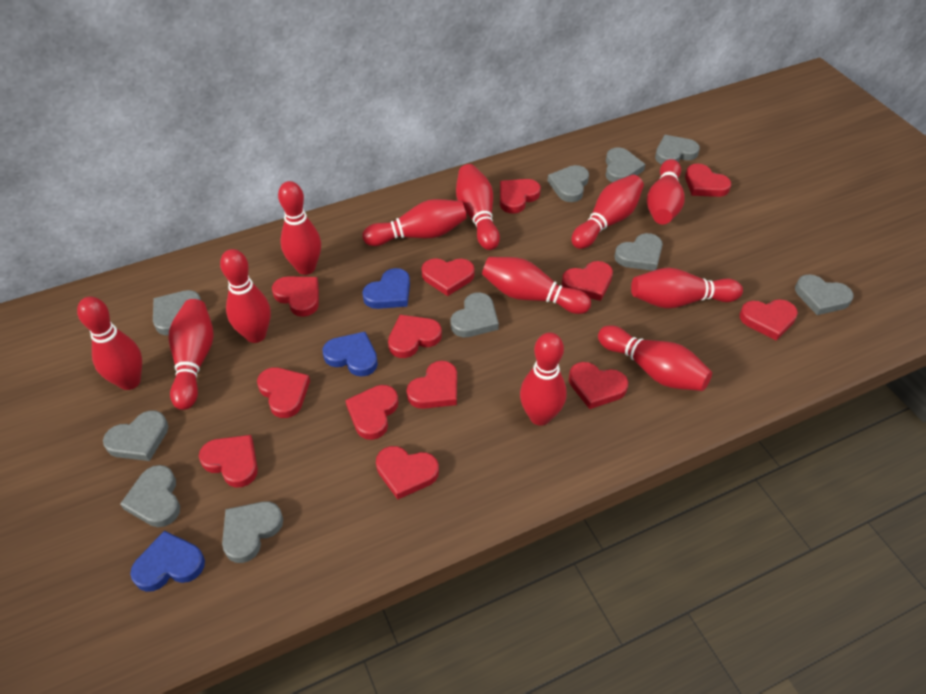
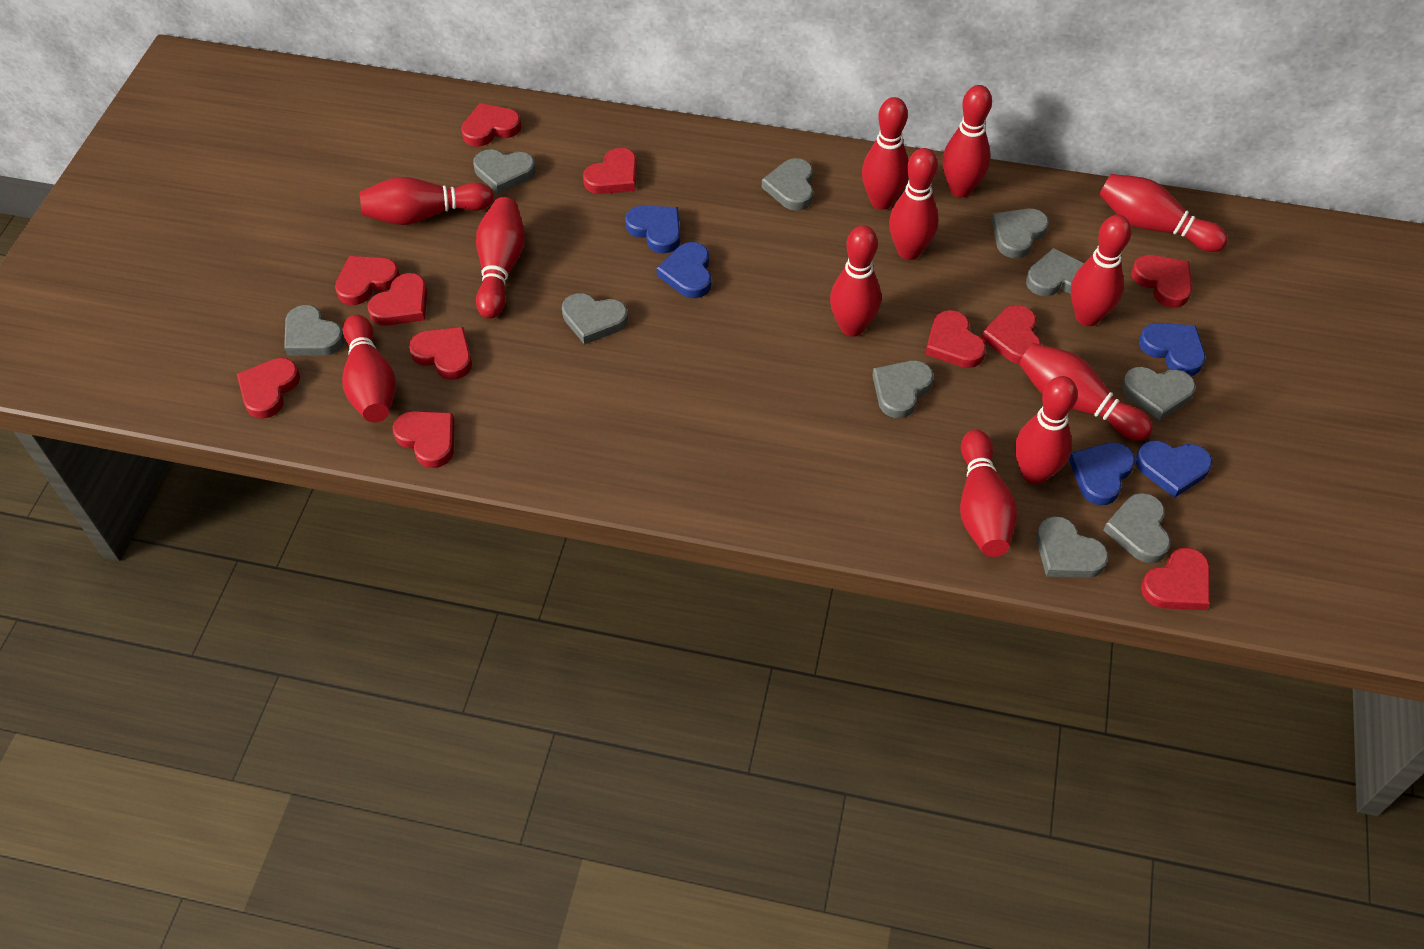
blue heart: [130,531,205,592] [323,332,378,377] [362,268,410,309] = 3 -> [625,206,680,253] [657,242,711,298] [1069,442,1135,505] [1135,440,1212,498] [1139,323,1205,376] = 5
red heart: [199,435,258,488] [257,367,310,418] [272,276,319,317] [345,385,399,440] [376,446,439,500] [388,315,442,358] [407,361,457,409] [421,258,475,296] [500,179,541,214] [562,261,613,301] [569,362,628,409] [685,163,731,197] [740,299,798,340] = 13 -> [237,358,300,419] [335,256,400,305] [367,273,427,326] [393,411,455,468] [409,327,472,380] [461,103,521,147] [583,148,637,194] [925,310,986,368] [981,305,1041,364] [1131,255,1192,308] [1141,548,1210,610] = 11

